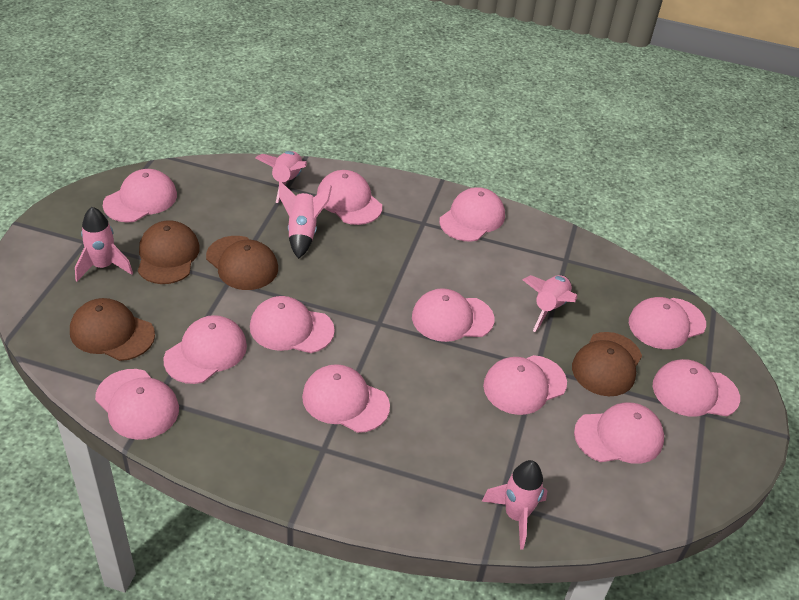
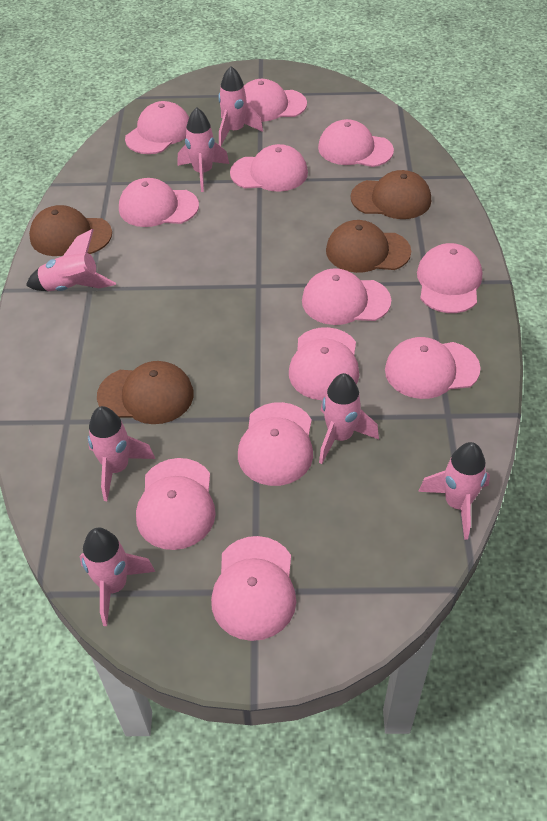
pink rocket: [75,207,133,281] [256,151,307,203] [279,181,332,259] [482,460,547,549] [523,275,577,332] = 5 -> [26,229,116,291] [80,528,155,626] [88,406,155,501] [178,107,229,192] [218,66,263,146] [319,373,379,464] [418,442,490,540] = 7

